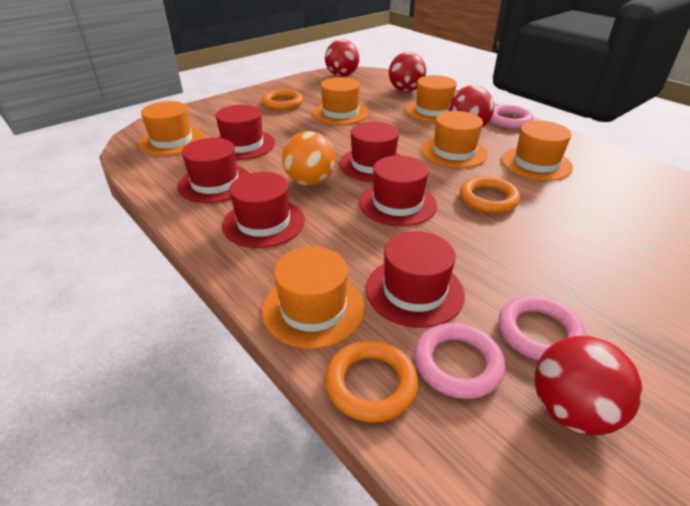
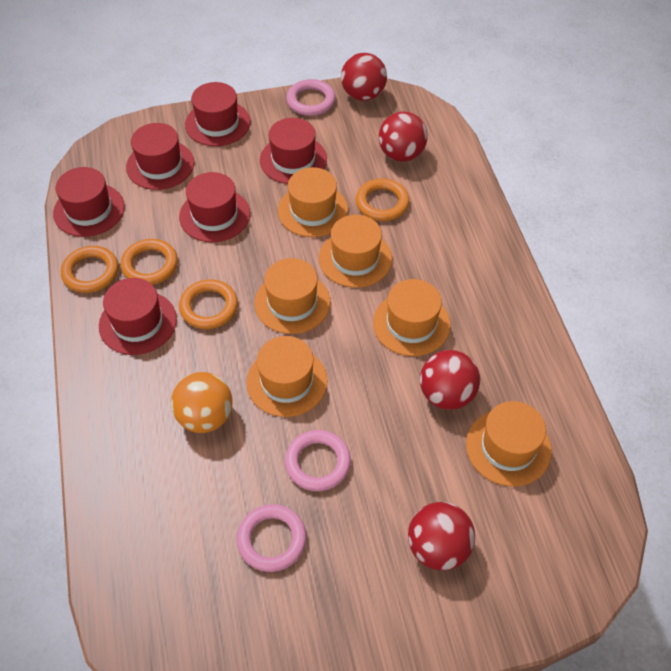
orange ring: [261,89,303,110] [325,340,418,423] [460,176,520,214] = 3 -> [61,246,119,293] [120,239,178,285] [179,279,238,329] [356,179,410,221] = 4

